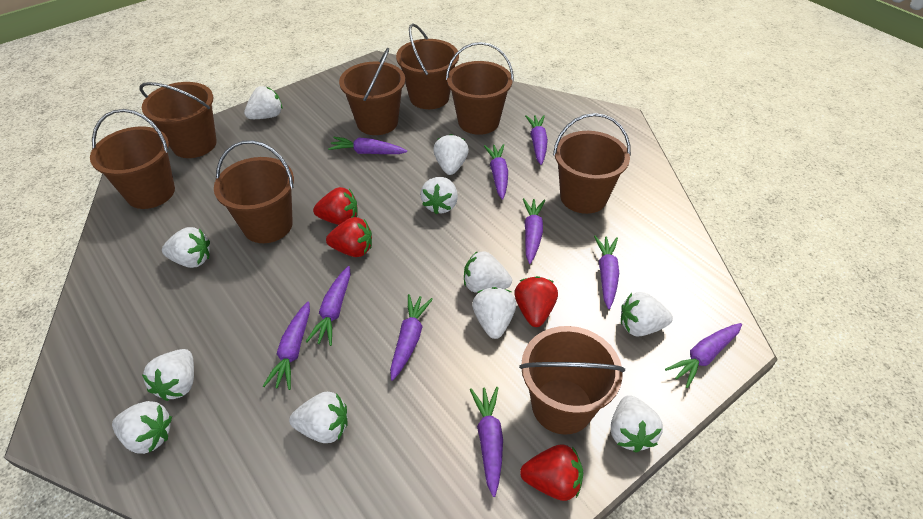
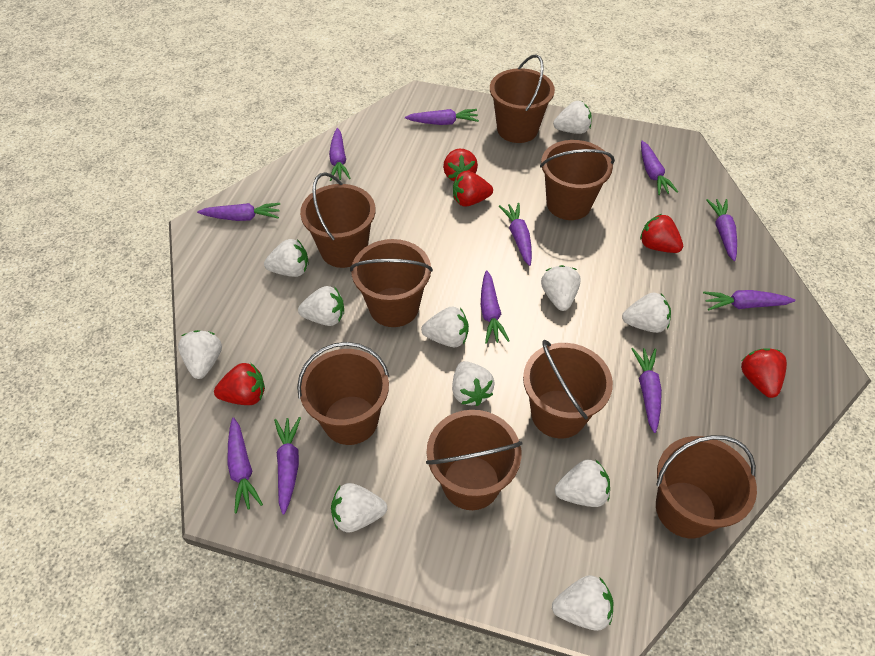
purple carrot: [263,302,310,390] [305,266,351,346] [328,137,407,154] [390,294,433,381] [470,387,503,497] [484,144,508,200] [523,198,545,264] [525,115,548,165] [594,236,619,309] [665,323,742,388] = 10 -> [197,203,280,221] [227,417,263,513] [274,417,301,515] [329,128,351,181] [405,109,479,125] [481,270,510,344] [499,203,532,266] [632,348,662,433] [641,141,678,195] [703,290,796,311] [706,199,737,261] = 11
red strawberry: [313,187,358,225] [326,217,372,257] [514,276,558,327] [520,444,583,501] = 4 -> [214,363,265,405] [443,148,478,181] [453,171,493,206] [640,214,683,253] [741,348,787,398] = 5

